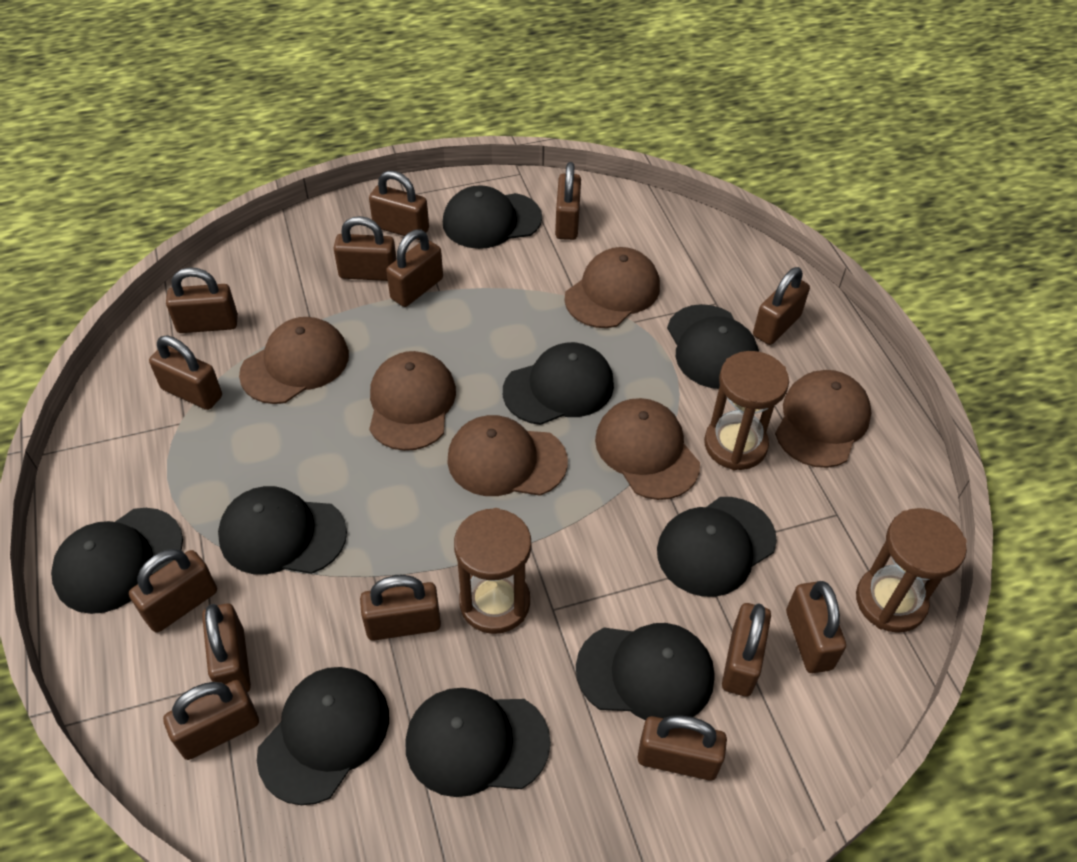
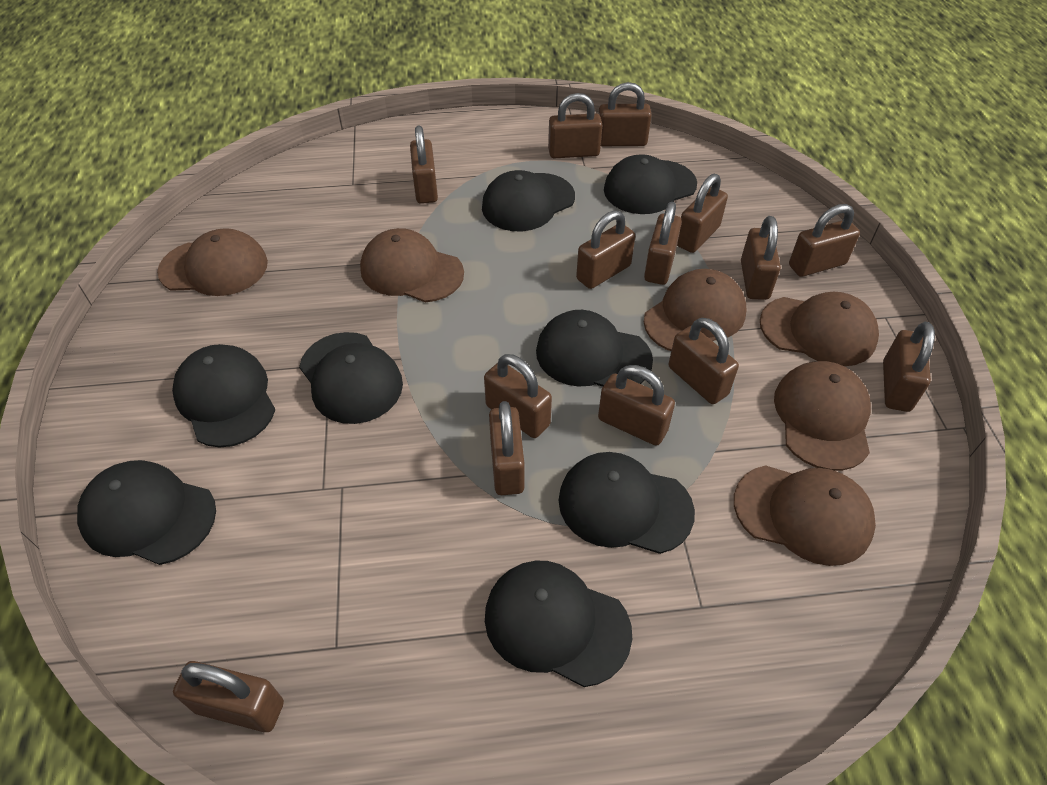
black cap: [51,508,183,614] [218,486,347,574] [257,667,389,805] [405,688,551,797] [443,185,542,249] [503,342,614,425] [576,623,715,720] [657,497,777,597] [667,304,759,389] = 9 -> [77,460,216,565] [172,344,275,448] [299,332,403,424] [482,170,575,231] [485,560,632,687] [536,310,653,386] [559,452,695,554] [604,154,697,214] = 8
brown hourglass: [454,508,531,634] [704,351,789,470] [856,508,967,633] = 3 -> none = 0

